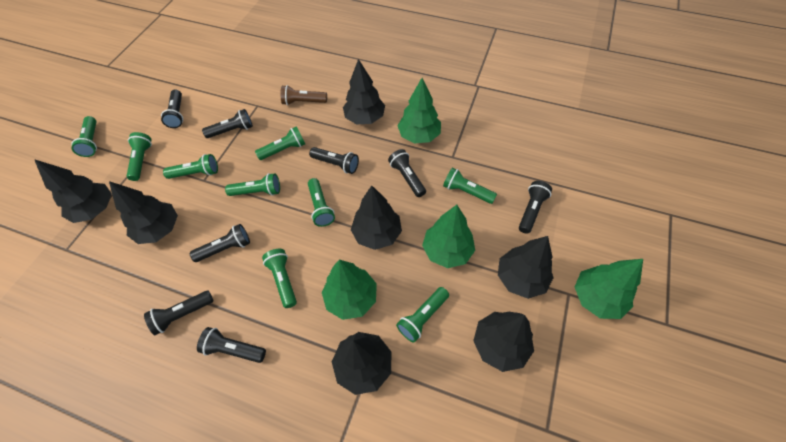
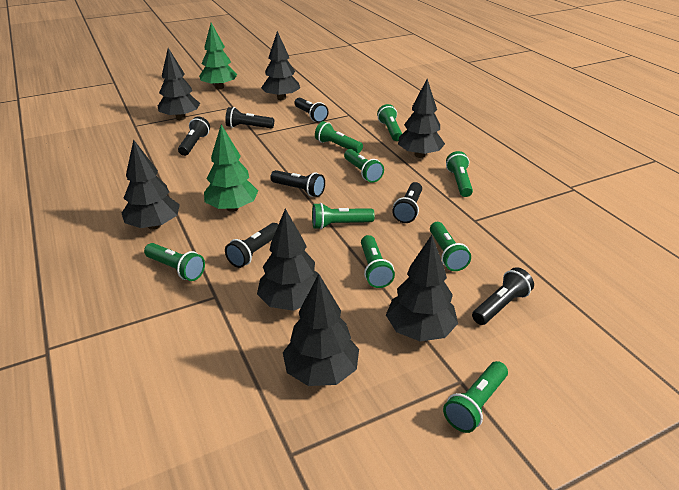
black flashlight: [144,291,213,335] [161,89,183,128] [190,224,250,262] [197,327,266,363] [202,109,253,138] [309,147,359,174] [388,149,426,197] [519,181,552,234] = 8 -> [178,117,210,156] [225,107,274,129] [225,223,278,268] [270,170,325,197] [295,98,329,123] [392,182,422,223] [472,267,534,325] = 7
brown flashlight: [281,85,327,105] = 1 -> none = 0
green tree: [322,260,377,320] [397,78,441,143] [422,205,475,268] [575,259,643,319] = 4 -> [199,23,237,89] [204,124,258,212] = 2

